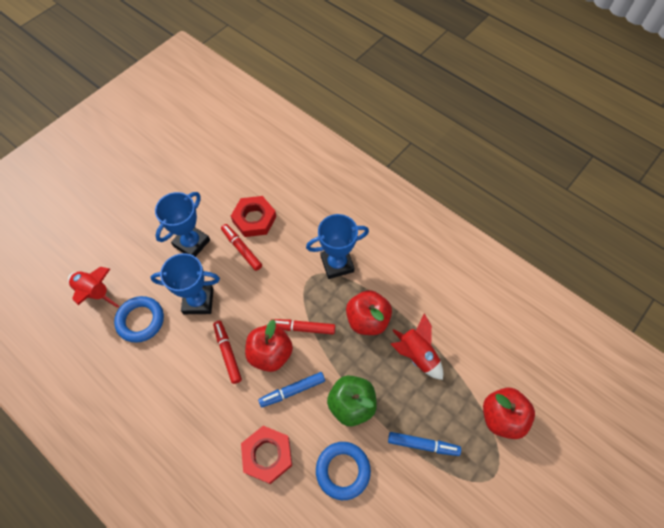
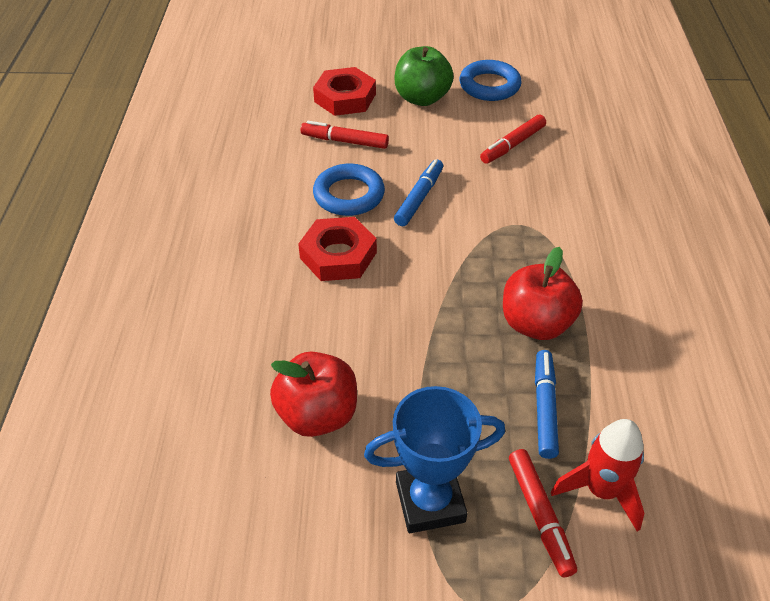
blue trophy: [150,253,220,314] [155,192,210,257] [306,214,369,279] = 3 -> [364,386,505,533] = 1
red apple: [245,319,293,372] [346,290,392,335] [483,387,535,439] = 3 -> [270,352,357,437] [503,247,583,340] = 2
red rocket: [68,267,119,308] [391,313,443,380] = 2 -> [551,419,644,532] = 1

